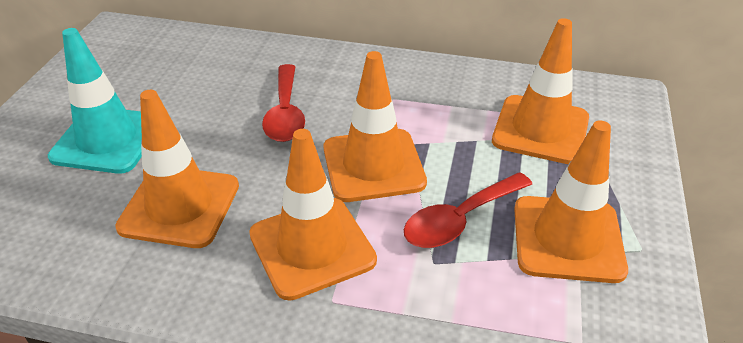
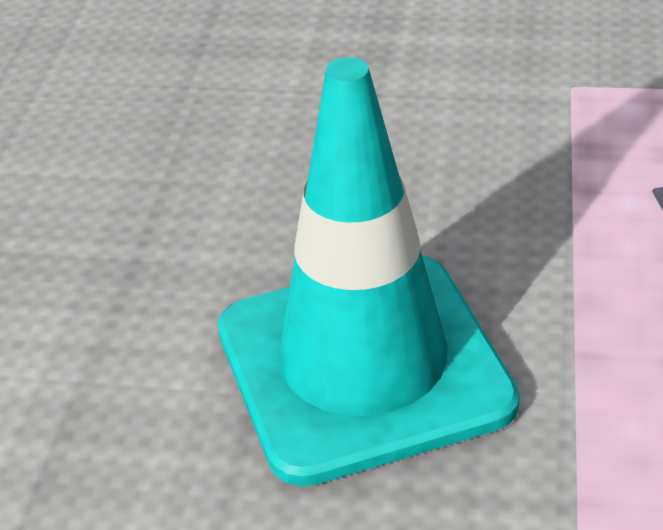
orange traffic cone: [115,90,239,248] [249,129,377,301] [323,51,427,202] [492,18,589,164] [514,120,628,283] = 5 -> none = 0
red spoon: [262,64,305,142] [404,172,532,248] = 2 -> none = 0

